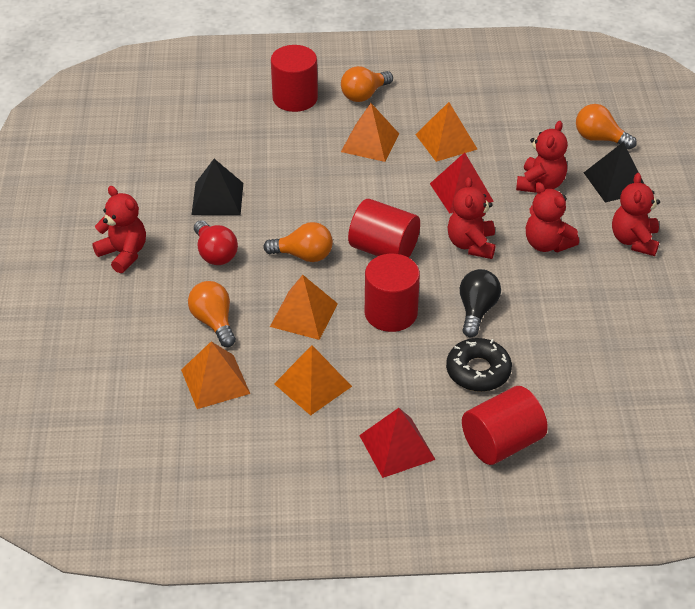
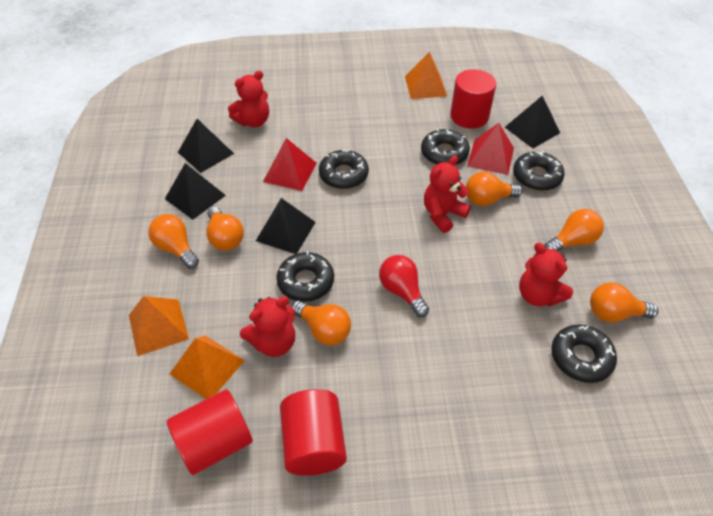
black donut: [446,338,512,392] = 1 -> [276,251,334,302] [319,150,369,189] [421,129,470,165] [513,151,565,191] [551,324,617,383] = 5
black light bulb: [460,269,501,337] = 1 -> none = 0
black pyramid: [192,159,243,215] [584,142,644,203] = 2 -> [165,163,226,220] [178,119,234,173] [256,198,316,254] [505,96,560,148] = 4
orange light bulb: [188,281,236,347] [263,222,333,262] [341,66,393,102] [576,104,637,150] = 4 -> [148,214,199,269] [206,207,244,251] [292,301,351,345] [466,172,523,206] [544,209,604,251] [590,282,658,322] = 6
orange pyramid: [181,341,250,409] [270,275,338,340] [274,345,352,416] [341,103,399,162] [415,102,477,162] = 5 -> [129,296,189,356] [170,335,245,399] [405,52,447,99] = 3
red cylinder: [271,45,318,112] [348,199,420,258] [365,254,420,332] [462,386,548,465] = 4 -> [167,389,253,475] [280,389,347,476] [450,69,496,129] = 3
red teddy bear: [92,186,146,273] [448,177,496,259] [516,121,568,193] [526,182,579,252] [612,173,660,256] = 5 -> [228,71,269,127] [240,296,295,357] [424,155,471,233] [519,243,573,307] = 4

